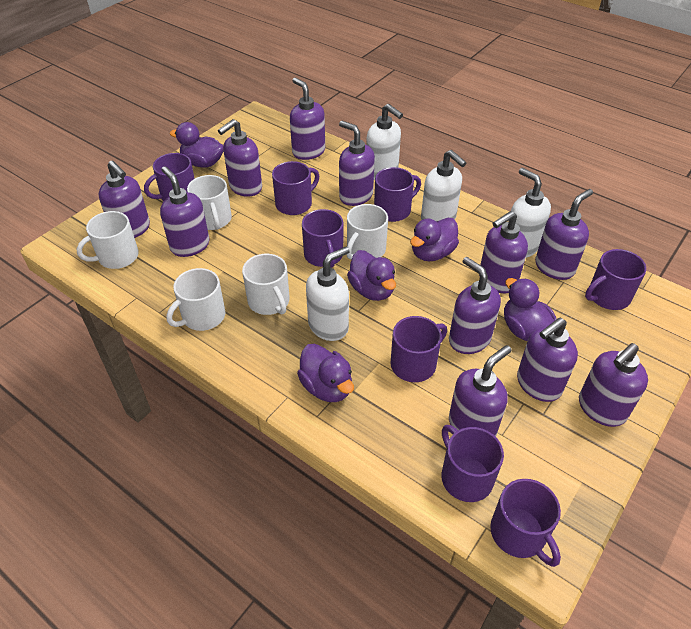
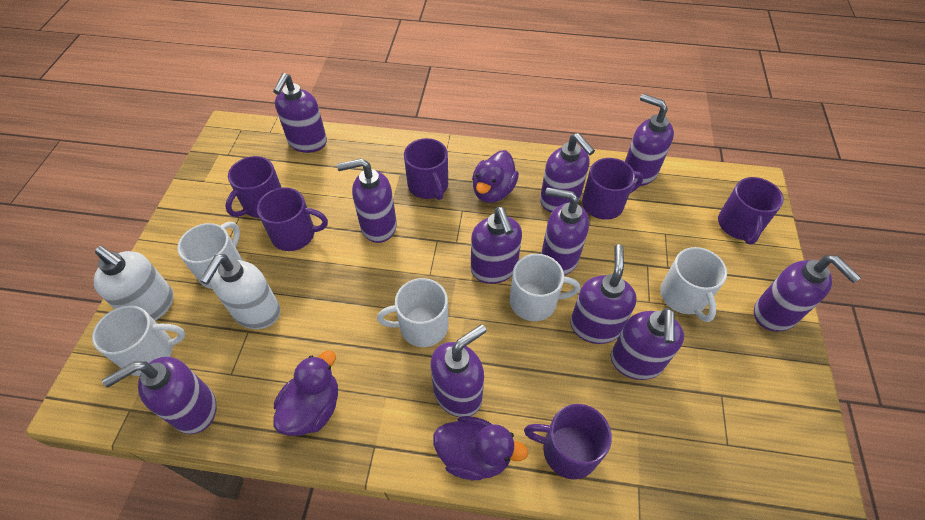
purple duck: [170,122,223,168] [297,344,354,402] [347,250,396,301] [410,218,459,261] [504,278,556,341] = 5 -> [273,350,338,436] [433,416,528,480] [472,150,519,203] = 3
purple mug: [144,153,195,202] [272,161,319,215] [302,209,344,268] [374,167,421,222] [391,316,447,382] [441,425,504,502] [490,479,561,567] [585,249,646,310] = 8 -> [225,156,282,218] [257,187,328,251] [404,138,448,200] [524,404,612,479] [582,158,643,220] [718,177,784,245] = 6
white soap dispenser: [306,247,350,341] [366,104,403,180] [421,150,466,222] [508,168,551,258] = 4 -> [94,246,174,321] [200,254,280,329] = 2

